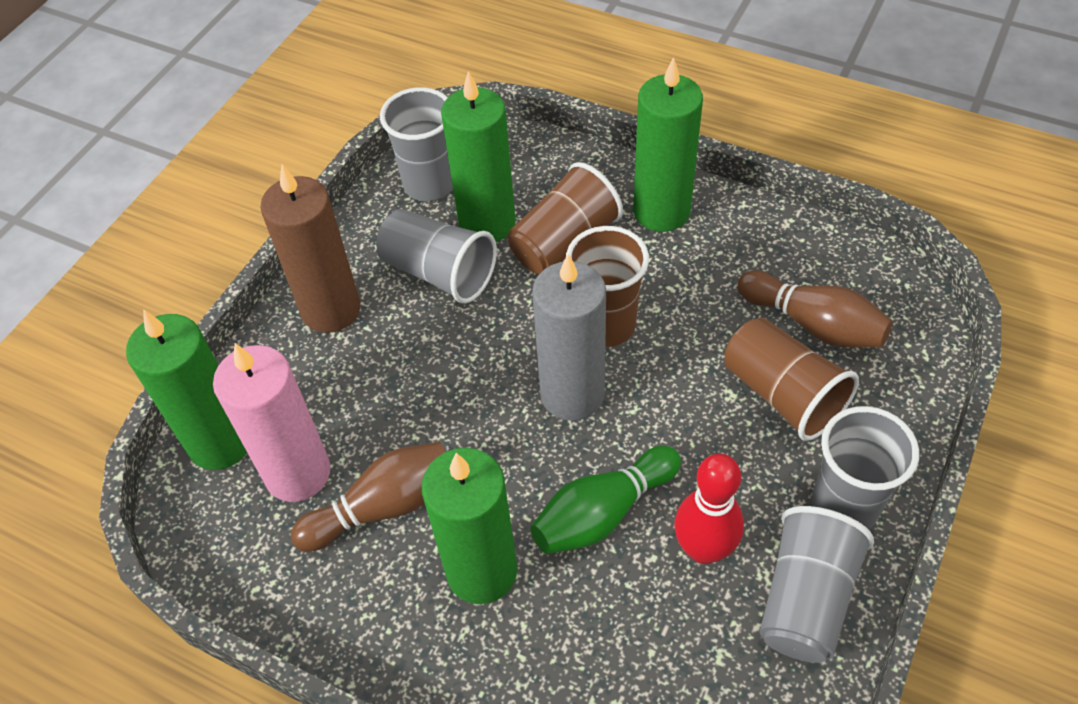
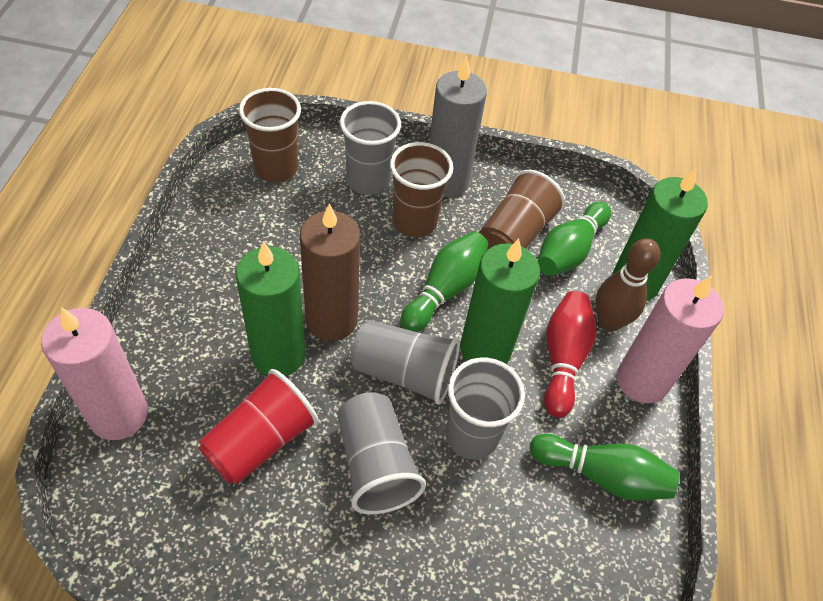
brown bowling pin: [291,442,446,552] [737,271,893,348] = 2 -> [595,238,660,331] = 1
green bowling pin: [530,446,681,554] = 1 -> [400,231,488,332] [530,434,680,501] [538,202,611,276] = 3
green candle: [126,309,247,470] [422,448,517,604] [441,71,515,242] [633,57,703,232] = 4 -> [236,241,306,376] [460,239,540,364] [612,168,708,301] = 3
pink candle: [213,343,331,502] = 1 -> [41,307,148,440] [617,276,724,403] = 2
red cup: none = 0 -> [198,369,319,485] = 1

